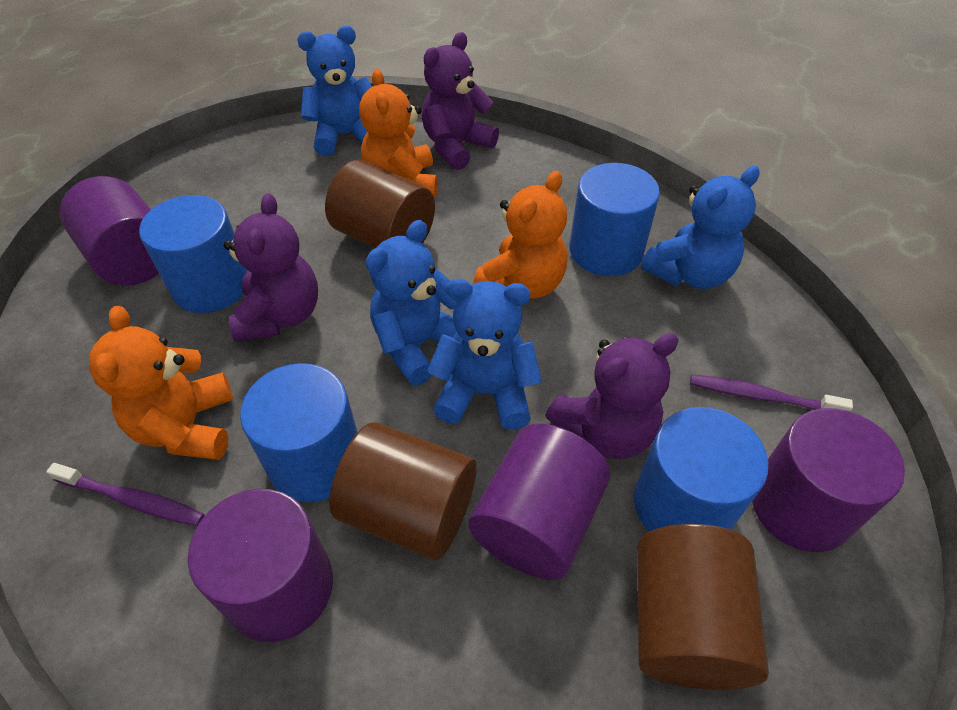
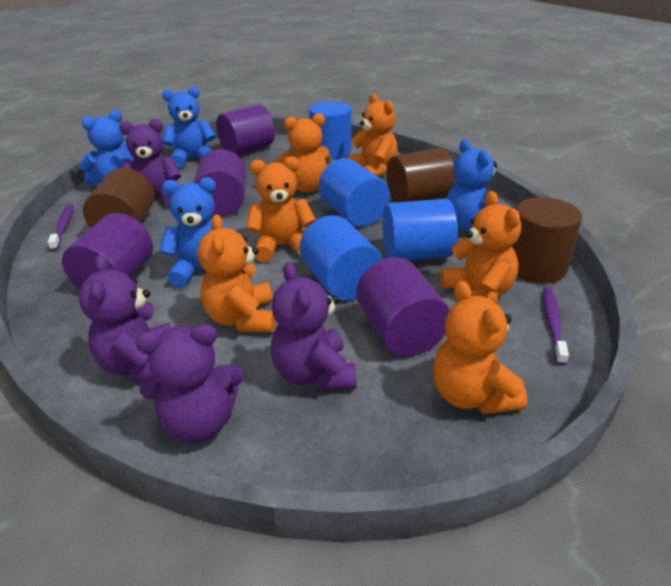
orange teddy bear: [89,306,233,460] [359,68,438,198] [473,171,567,299] = 3 -> [198,214,276,332] [246,156,316,262] [276,113,331,193] [346,94,398,177] [433,281,527,414] [440,191,521,303] = 6
purple teddy bear: [223,193,318,342] [422,32,499,170] [545,333,679,459] = 3 -> [79,254,172,382] [119,119,181,207] [135,324,244,443] [271,262,357,391] = 4

